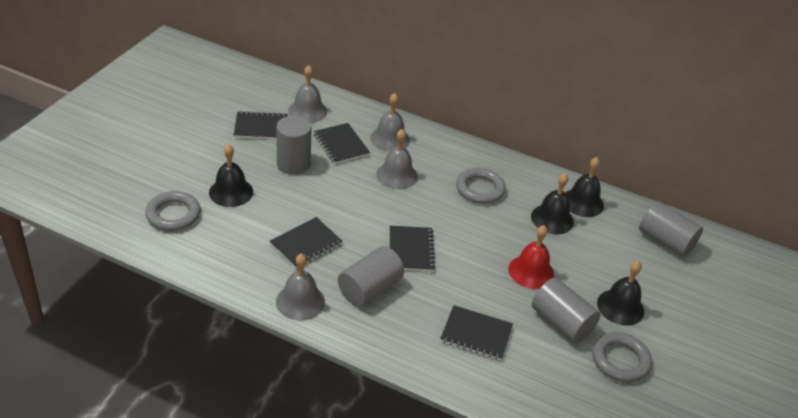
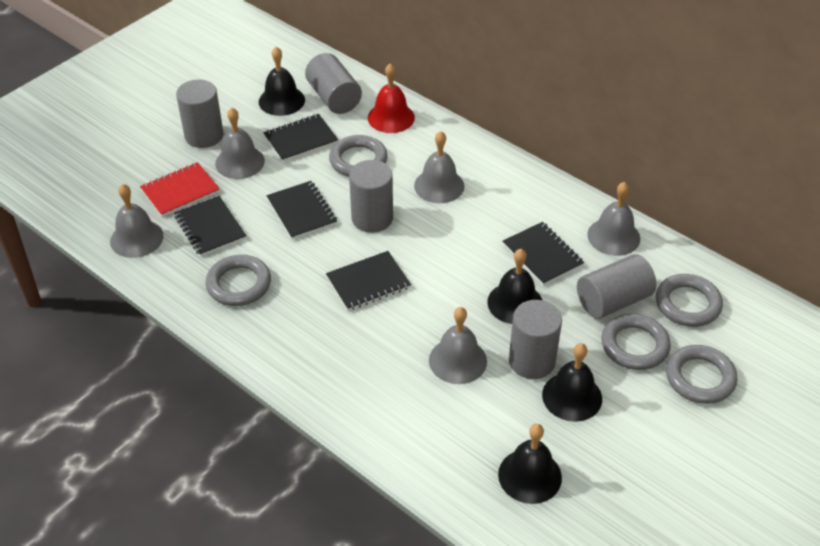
grey bell: [276,253,325,321] [288,65,327,123] [370,93,410,152] [376,129,418,189] = 4 -> [110,184,164,258] [215,108,265,179] [414,131,465,203] [429,307,487,384] [587,182,640,256] = 5
grey cylinder: [276,116,312,175] [338,246,404,307] [532,278,600,343] [639,201,703,257] = 4 -> [176,79,223,148] [305,53,362,114] [349,160,393,233] [509,300,562,379] [577,254,657,319] = 5
grey ring: [145,191,201,231] [456,168,506,204] [592,332,652,382] = 3 -> [206,255,271,306] [329,135,388,177] [601,314,671,370] [656,274,723,327] [666,345,738,404] = 5
red notebook: none = 0 -> [140,162,220,217] = 1

